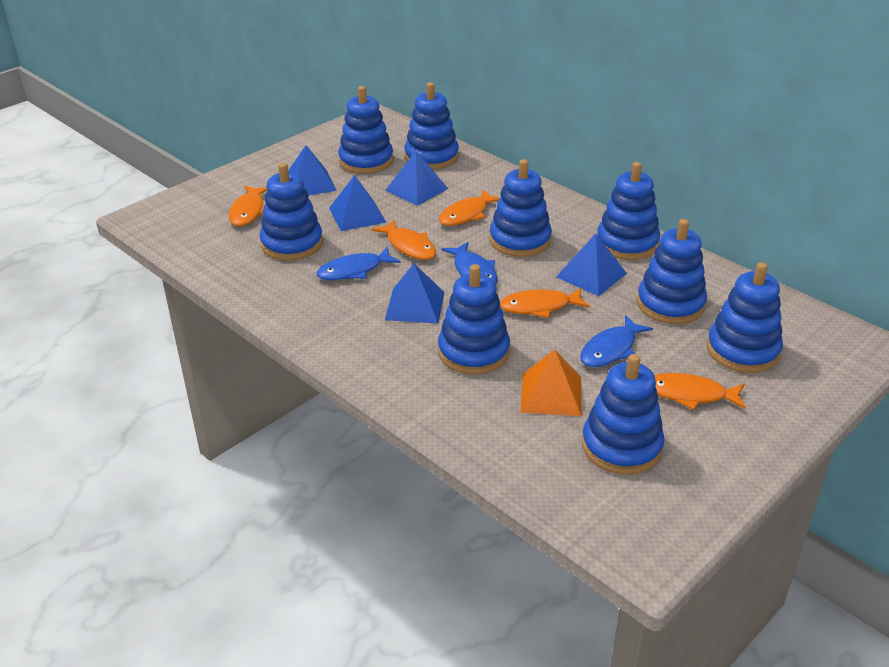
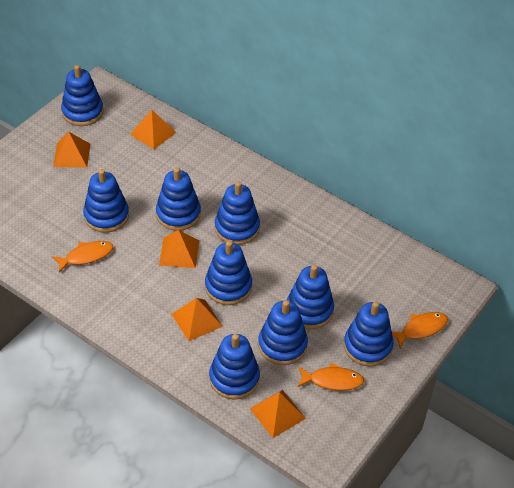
blue fish: [316,247,401,280] [442,242,497,285] [580,315,653,367] = 3 -> none = 0
blue pyramid: [288,145,337,195] [329,175,386,231] [385,151,448,206] [385,263,444,324] [556,233,627,296] = 5 -> none = 0
orange fish: [229,186,267,226] [372,219,436,260] [439,190,500,226] [500,288,590,318] [655,373,746,410] = 5 -> [52,241,113,273] [298,362,364,391] [392,312,448,348] = 3
orange pyramid: [521,350,582,416] = 1 -> [53,132,90,168] [130,110,176,149] [159,230,199,268] [172,298,223,341] [250,390,306,438] = 5

